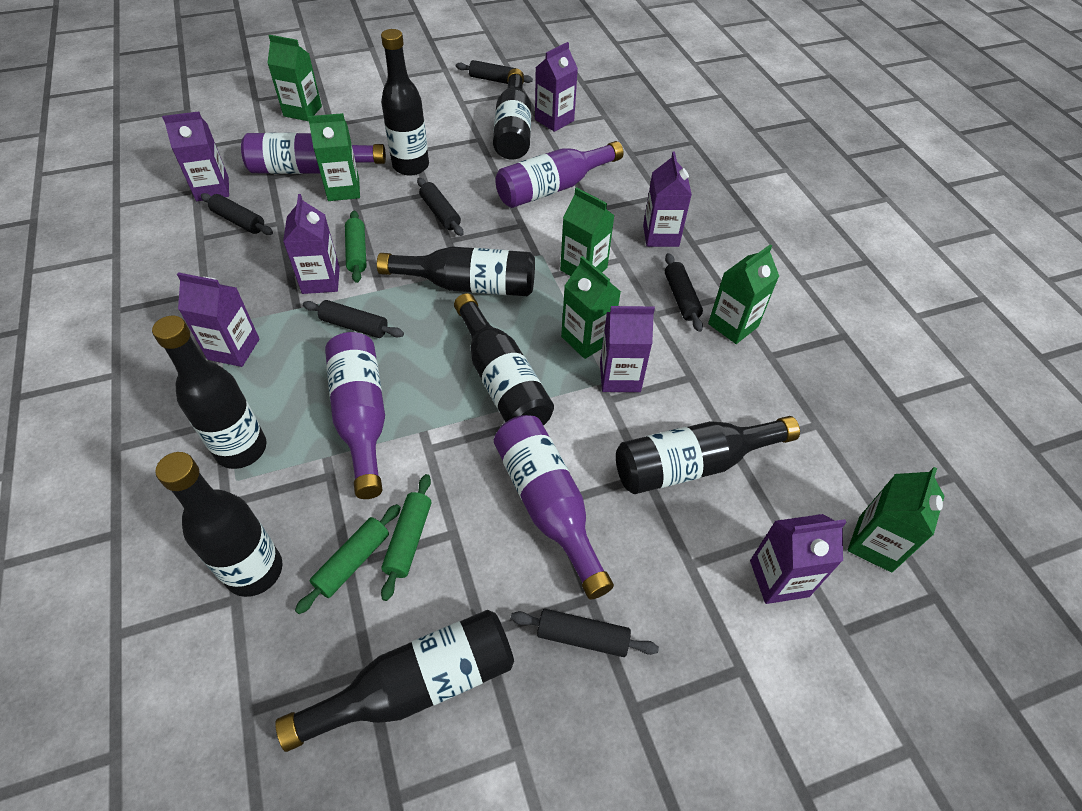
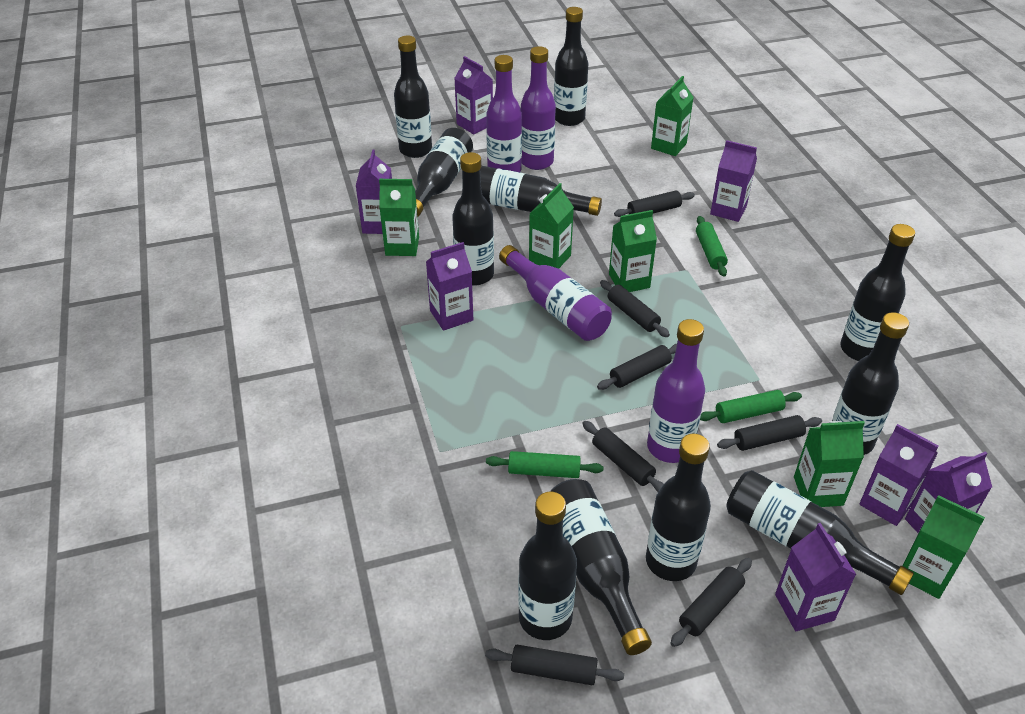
black bottle: [152,316,267,469] [155,452,283,597] [275,610,514,752] [377,246,535,296] [381,29,429,176] [454,293,554,426] [493,68,531,160] [616,416,800,494] = 8 -> [394,35,432,158] [415,128,473,217] [452,152,494,286] [480,166,602,216] [518,492,577,640] [550,479,652,655] [554,7,588,126] [646,434,711,581] [726,470,914,595] [832,312,909,455] [840,224,915,361] = 11
black rolling pin: [200,193,273,235] [303,300,404,338] [417,178,463,236] [456,60,533,84] [511,609,659,657] [665,253,703,332] = 6 -> [485,645,624,685] [582,421,664,492] [597,344,677,390] [600,280,670,337] [614,191,695,217] [670,558,752,647] [717,415,822,451] = 7

